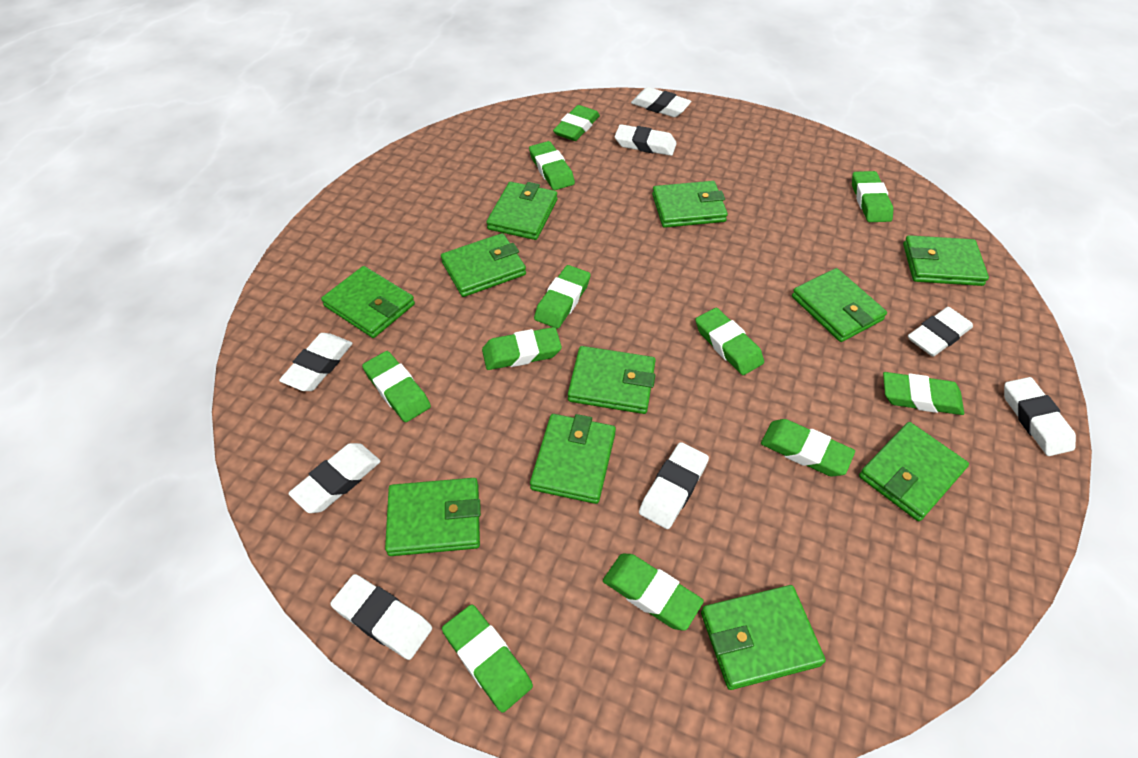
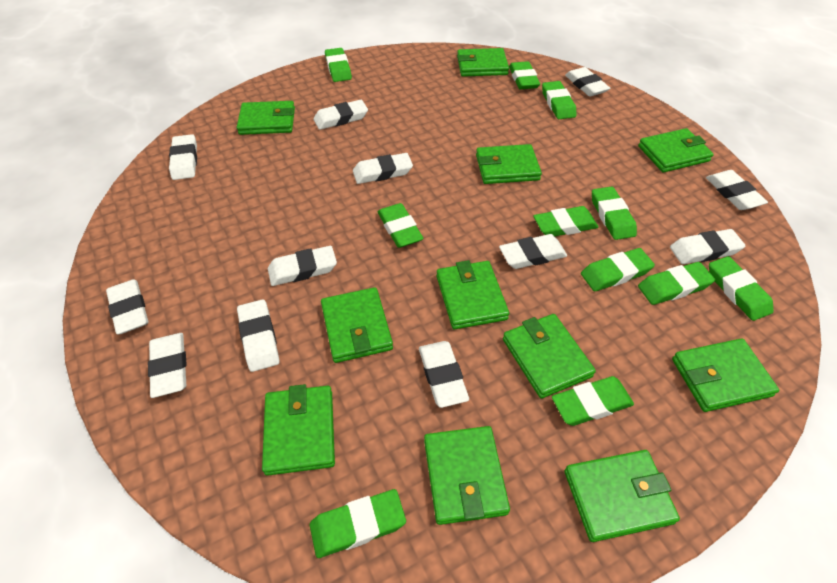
white eraser: [279,333,353,391] [288,443,381,513] [330,574,432,660] [615,124,677,156] [631,87,691,117] [639,442,709,529] [908,307,973,357] [1004,377,1076,456] = 8 -> [106,279,149,335] [148,333,187,398] [169,134,197,180] [237,299,279,372] [268,246,337,286] [313,100,368,130] [353,153,413,184] [419,341,469,408] [499,234,567,269] [565,67,610,97] [670,229,745,264] [706,170,768,210] = 12

